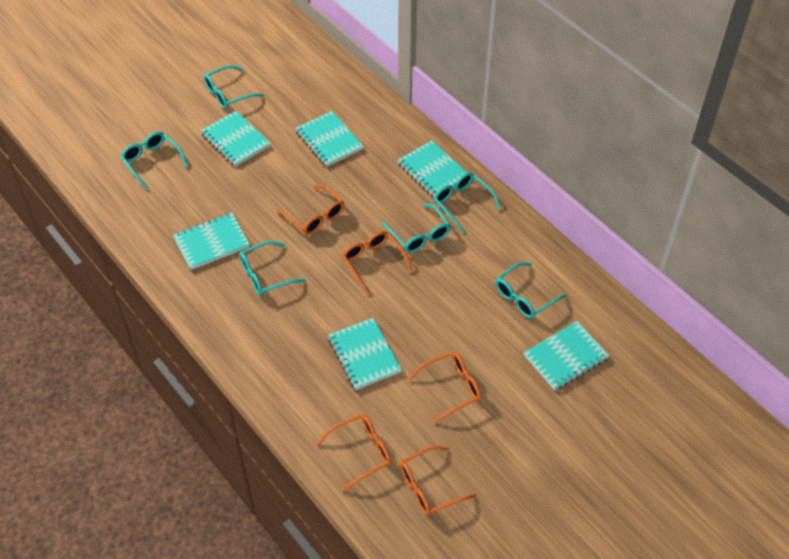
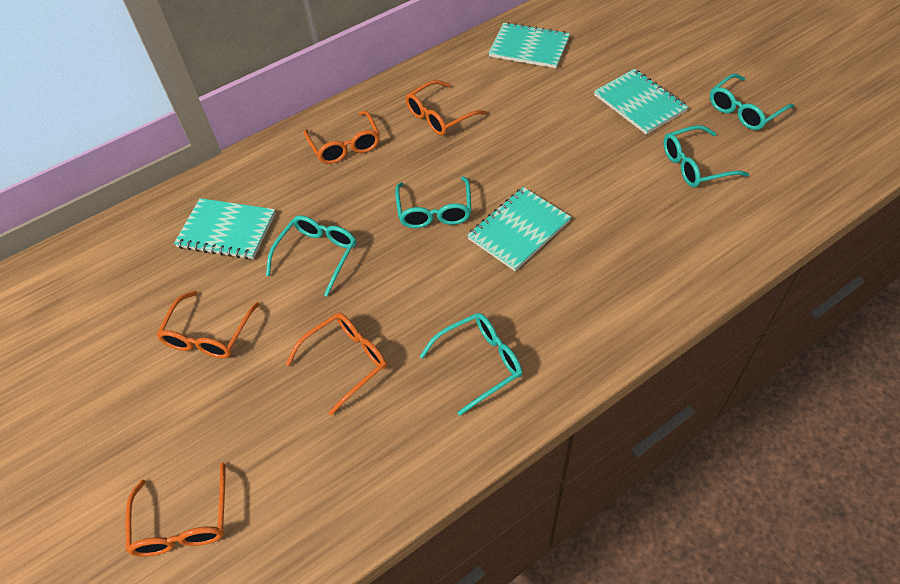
turquoise glasses: [121,131,189,190] [204,65,264,109] [239,241,306,296] [382,203,451,253] [434,172,501,233] [495,262,567,318] = 6 -> [266,215,356,297] [395,176,471,228] [419,313,522,416] [663,125,749,187] [710,74,794,130] = 5
turquoise notebook: [173,212,250,270] [201,111,271,166] [295,111,364,167] [328,318,402,390] [398,140,467,197] [524,321,609,390] = 6 -> [174,198,276,260] [467,187,571,271] [488,22,570,68] [594,69,688,135] = 4

